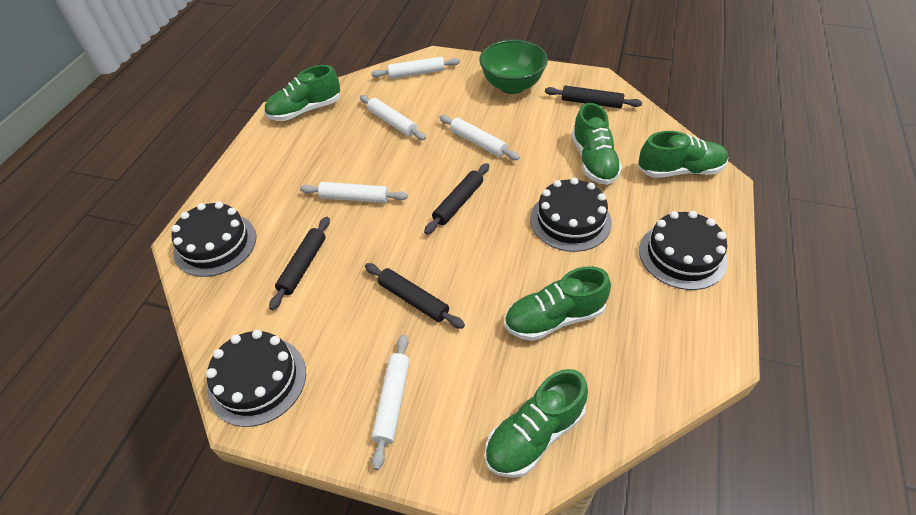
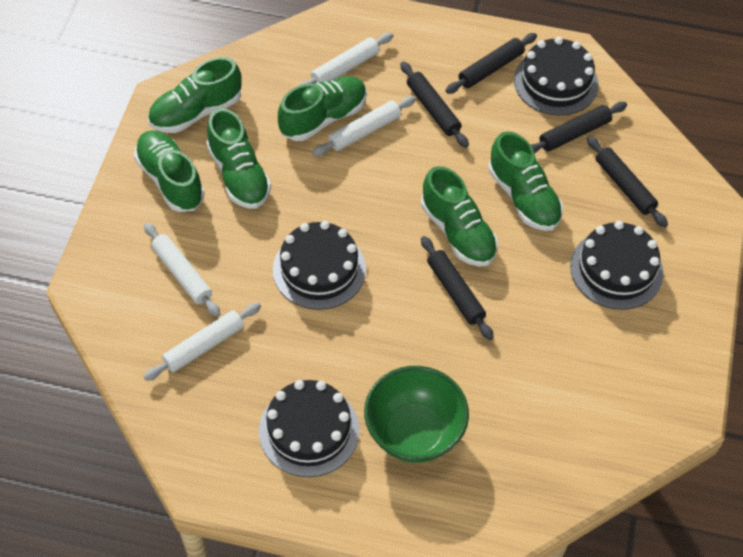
black rolling pin: [269,217,330,310] [365,263,465,329] [424,163,489,234] [545,86,642,108] = 4 -> [400,61,469,148] [421,236,494,340] [445,33,537,94] [531,102,627,154] [587,136,668,227] = 5
green shoe: [264,65,340,121] [485,369,588,478] [504,266,611,341] [571,103,622,185] [638,131,728,178] = 5 -> [134,130,205,212] [148,57,242,133] [206,108,271,209] [278,76,367,141] [421,166,498,267] [488,131,563,231] = 6
white rolling pin: [300,182,408,203] [360,95,426,140] [371,57,460,79] [371,334,410,470] [439,115,520,160] = 5 -> [143,303,261,381] [144,223,220,317] [297,33,393,87] [312,96,416,156] = 4

